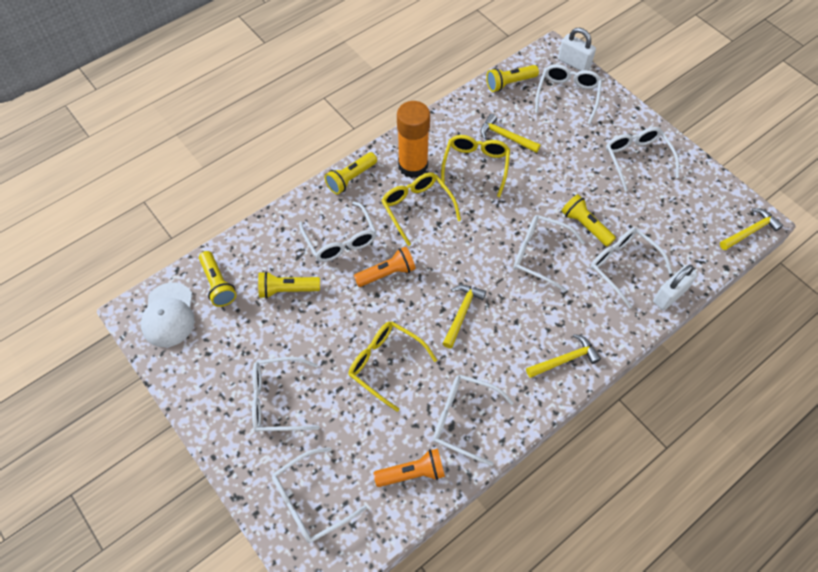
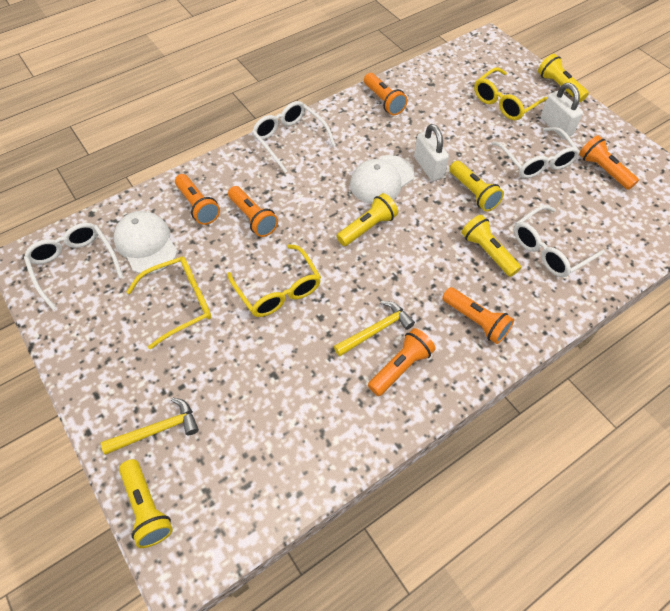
orange flashlight: [354,247,416,287] [373,448,445,487] = 2 -> [175,174,220,225] [228,186,278,237] [364,73,408,116] [368,328,436,396] [442,287,514,344] [579,135,639,190] = 6
orange glue stick: [397,101,430,178] = 1 -> none = 0
white cap: [141,282,195,347] = 1 -> [114,211,177,274] [350,155,415,204] = 2
white glasses: [252,357,319,432] [272,447,367,543] [299,201,377,262] [433,374,514,466] [513,215,585,292] [535,64,602,124] [590,228,673,309] [606,127,679,192] = 8 -> [24,223,123,310] [252,101,335,173] [492,127,580,178] [514,205,605,277] = 4
yellow hammer: [443,285,486,348] [481,114,541,153] [526,334,601,378] [720,208,783,250] = 4 -> [101,398,199,455] [334,301,415,356] = 2

